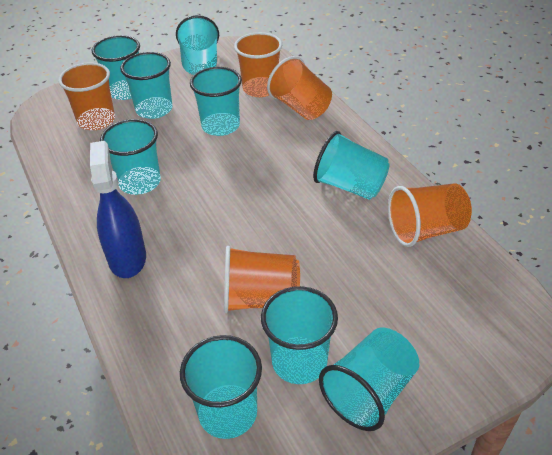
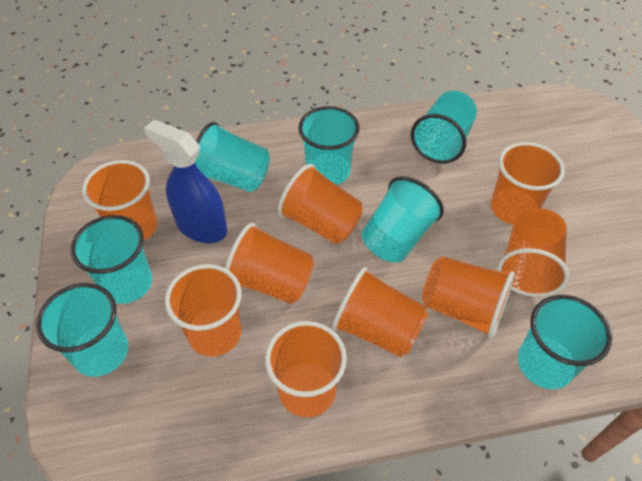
orange cup: [58,63,115,130] [224,246,300,313] [234,32,282,97] [267,56,332,120] [388,184,472,247] = 5 -> [82,160,157,240] [165,264,241,357] [225,223,314,304] [265,321,347,418] [278,164,363,244] [332,267,428,357] [422,256,515,339] [491,142,565,225] [497,208,570,297] = 9
turquoise cup: [92,35,140,100] [100,119,161,195] [120,52,173,119] [176,15,219,75] [180,335,262,439] [190,67,242,136] [261,286,338,384] [313,131,390,200] [319,328,419,431] = 9 -> [36,283,128,377] [71,215,152,304] [195,122,270,192] [298,106,360,185] [362,176,444,263] [411,91,477,164] [518,295,612,389] = 7

